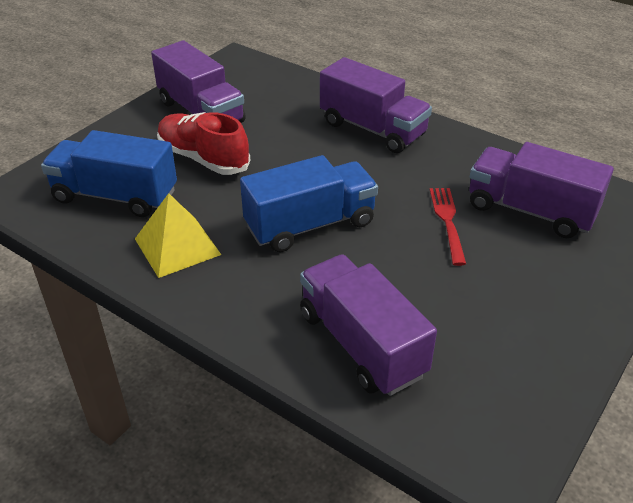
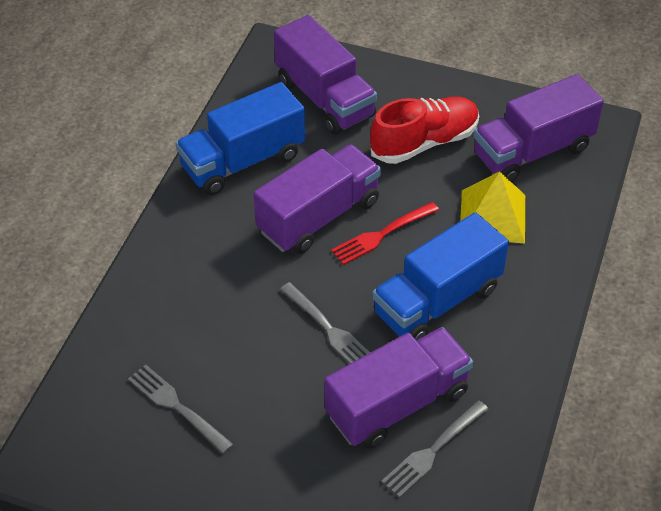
grey fork: none = 0 -> [128,364,234,454] [280,282,370,364] [381,400,489,498] = 3

